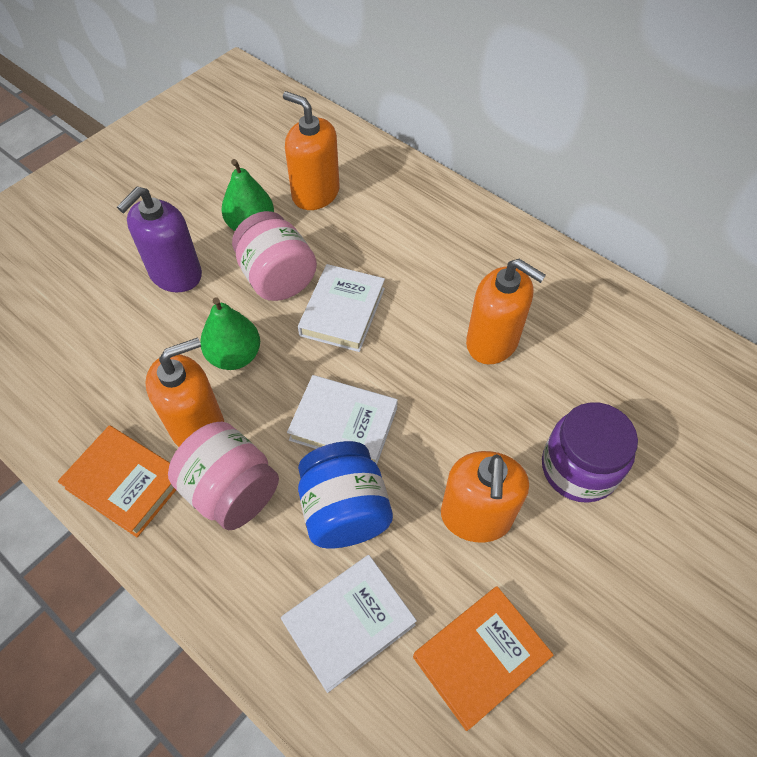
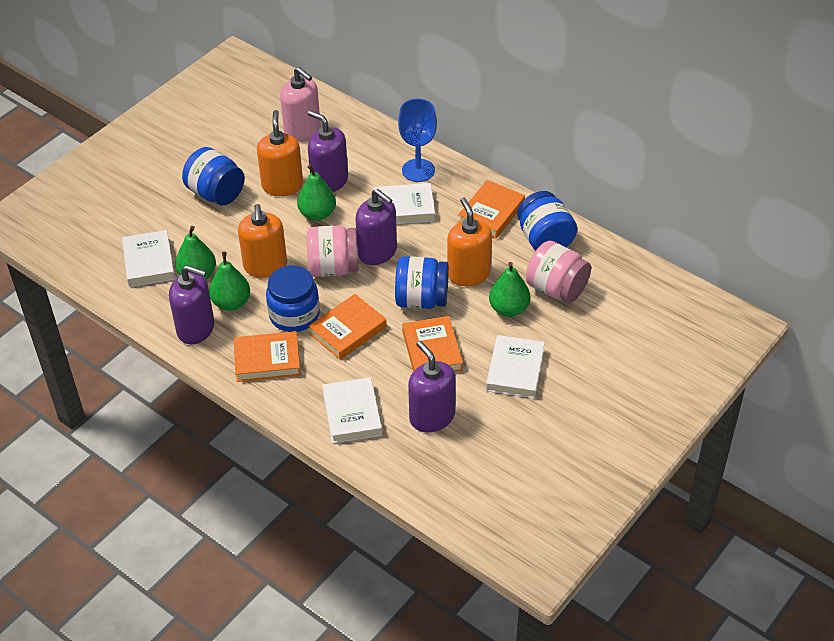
blue goblet: none = 0 -> [398,99,437,182] = 1
blue jar: [298,441,393,549] = 1 -> [182,147,245,205] [266,265,320,332] [395,256,449,309] [517,191,577,251] = 4
green pear: [200,297,260,370] [221,159,274,231] = 2 -> [175,226,216,279] [209,251,250,311] [297,164,336,221] [489,262,530,317] = 4
orange book: [58,425,176,537] [413,586,554,731] = 2 -> [234,331,301,382] [308,294,387,360] [402,316,463,372] [458,180,525,239] = 4
orange soap dispenser: [145,337,224,447] [283,91,339,210] [441,451,529,542] [466,259,546,364] = 4 -> [238,204,287,278] [257,110,303,196] [447,197,492,286] = 3
pink soap dispenser: none = 0 -> [280,67,321,141] = 1
purple jar: [542,402,638,503] = 1 -> none = 0
purple soap dispenser: [117,187,202,292] = 1 -> [169,265,214,344] [308,110,348,192] [356,189,397,265] [408,341,456,432] = 4
white book: [281,555,417,693] [287,375,398,464] [298,264,385,352] = 3 -> [122,230,175,287] [322,377,382,444] [374,183,435,224] [486,335,545,399] = 4

